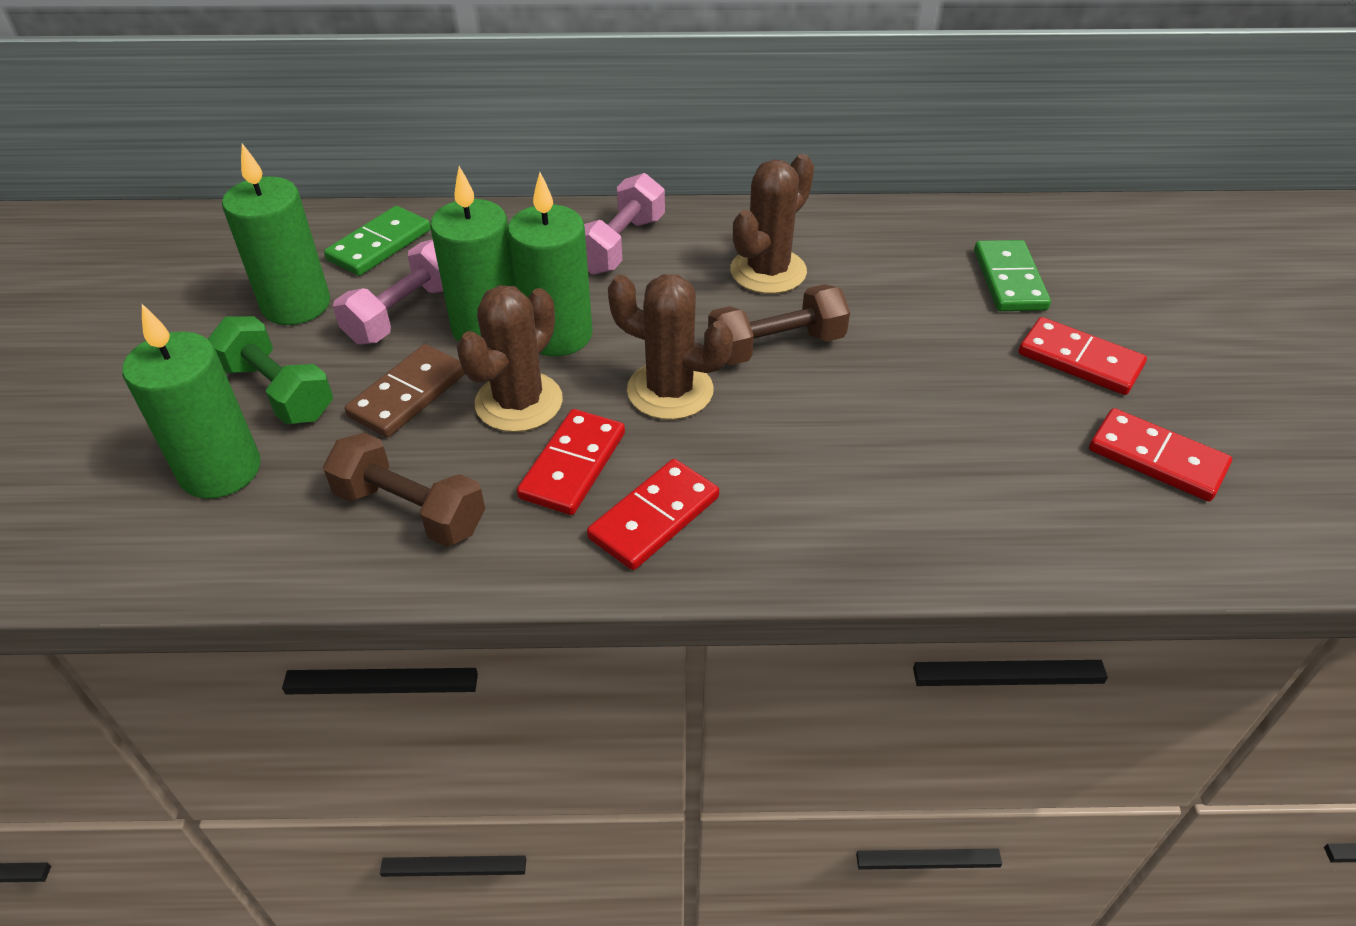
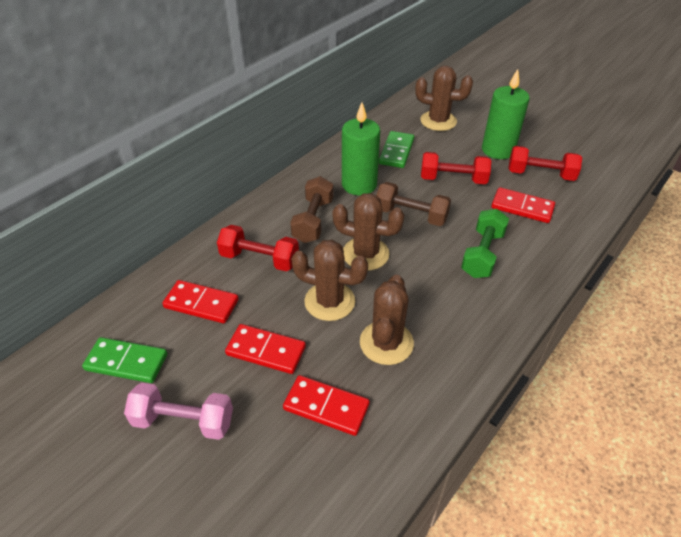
brown cactus: [456,285,563,432] [608,274,733,420] [730,154,814,294] = 3 -> [291,240,368,321] [332,193,404,271] [360,275,414,365] [415,66,473,131] = 4
brown domino: [345,344,465,438] = 1 -> none = 0
green candle: [122,304,261,499] [222,143,330,325] [430,166,516,342] [507,172,593,356] = 4 -> [342,102,380,195] [482,69,530,159] = 2
pink dumbbell: [333,239,443,345] [584,173,665,275] = 2 -> [124,383,233,440] = 1
red dumbbell: none = 0 -> [217,225,299,271] [421,152,491,184] [508,146,582,181] = 3

